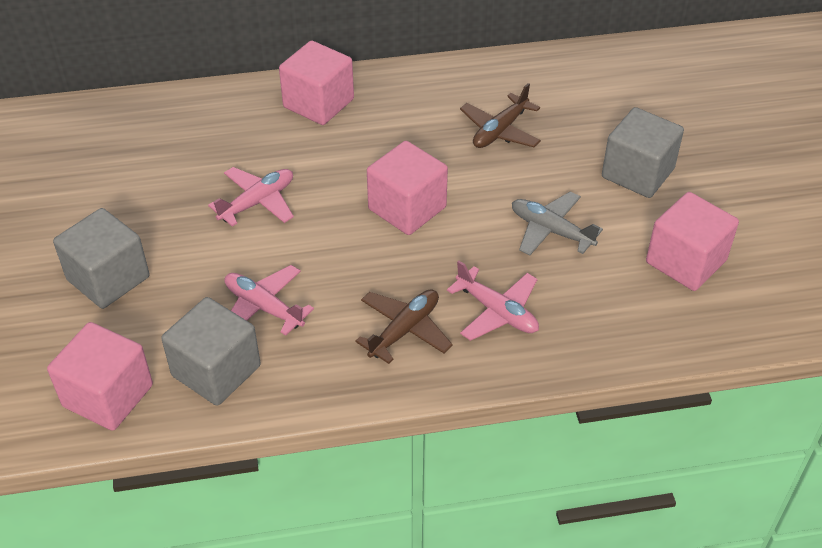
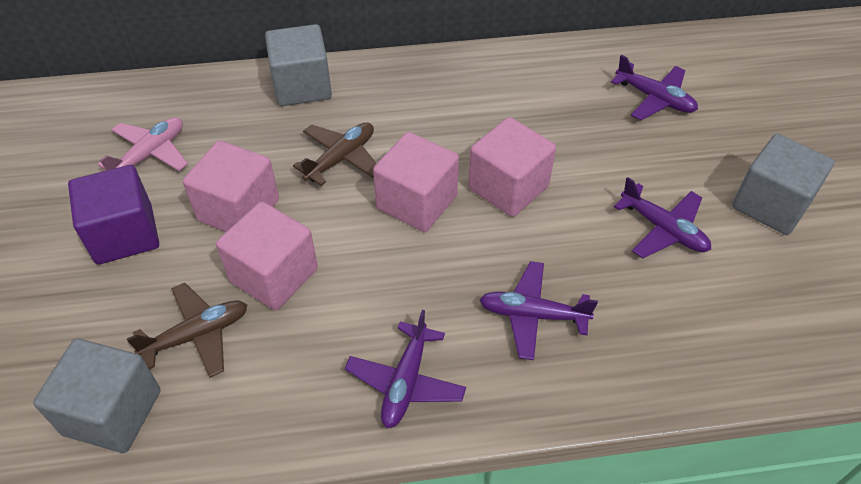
grey plane: [512,191,603,256] = 1 -> none = 0
pink plane: [208,167,294,227] [224,265,314,336] [447,260,539,341] = 3 -> [97,117,188,171] = 1
purple cube: none = 0 -> [68,165,159,265] = 1
purple plane: none = 0 -> [345,310,466,428] [480,261,598,360] [611,55,698,120] [614,177,711,258] = 4

